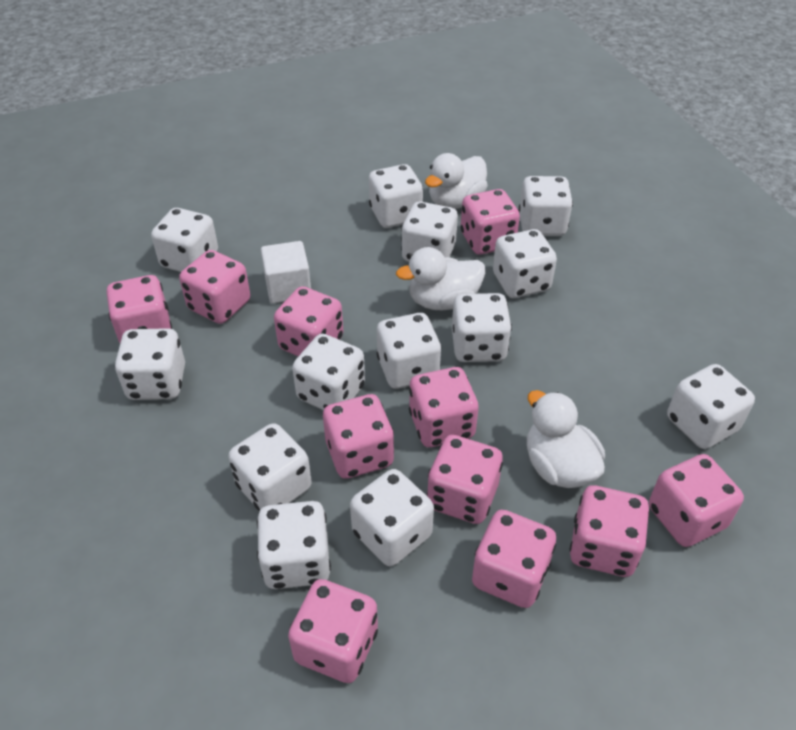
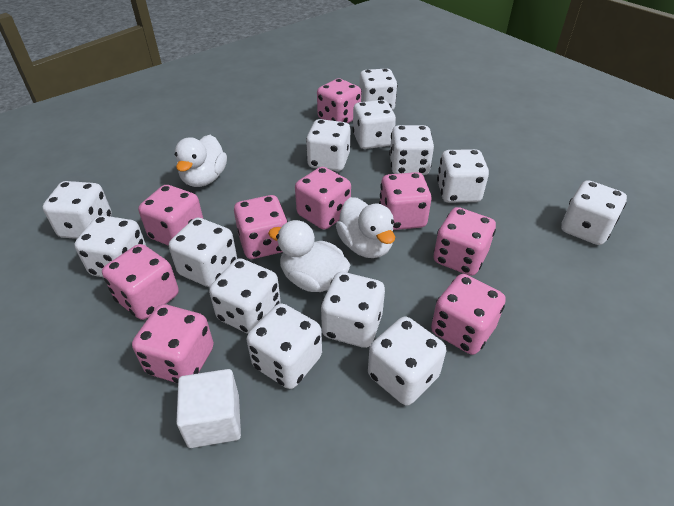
pink dice: [107,275,172,343] [179,250,250,324] [274,286,344,356] [288,579,378,683] [323,394,394,479] [409,367,479,447] [427,435,503,524] [461,189,520,255] [472,510,556,608] [570,485,650,577] [649,454,744,547] = 11 -> [102,244,179,320] [132,304,214,383] [138,185,203,246] [234,195,288,259] [295,167,351,230] [317,78,361,123] [379,172,432,230] [431,274,506,355] [433,207,496,276] = 9

